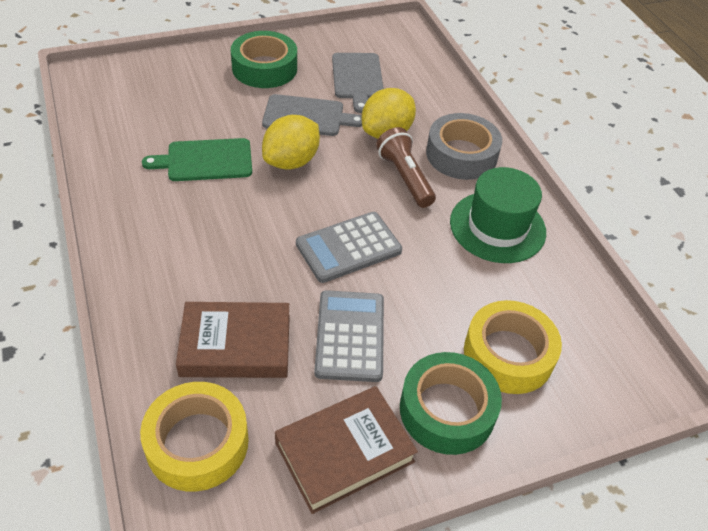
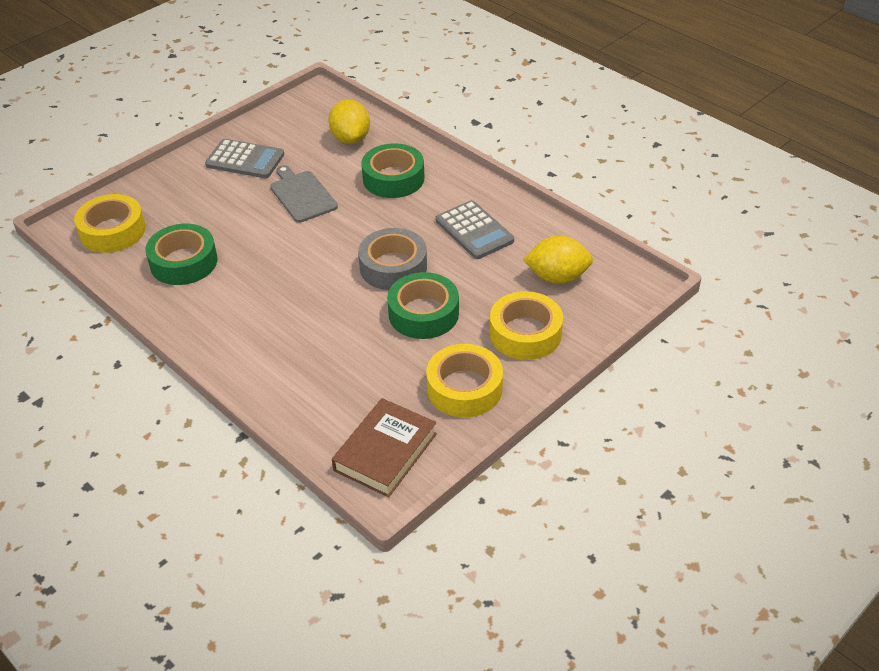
brown book: [176,302,290,378] [275,386,418,514] = 2 -> [332,398,437,497] = 1
brown flashlight: [376,127,436,208] = 1 -> none = 0
green cutting board: [142,138,252,181] = 1 -> none = 0
green hat: [450,167,546,263] = 1 -> none = 0
green tape: [231,31,297,88] [400,352,502,455] = 2 -> [145,224,217,285] [361,143,424,198] [387,272,459,339] = 3
grey cutting board: [262,94,362,136] [332,53,384,113] = 2 -> [270,165,338,222] = 1
yellow tape: [140,382,249,492] [464,300,562,394] = 2 -> [74,194,146,253] [426,344,503,418] [490,291,563,360] = 3

